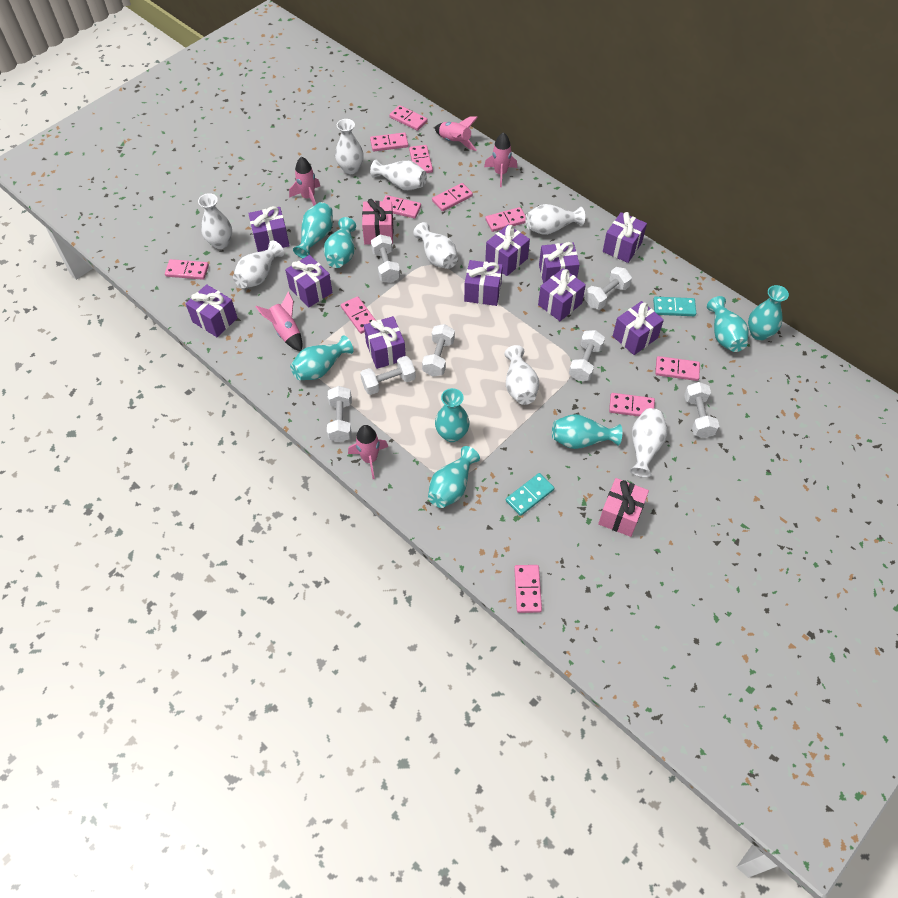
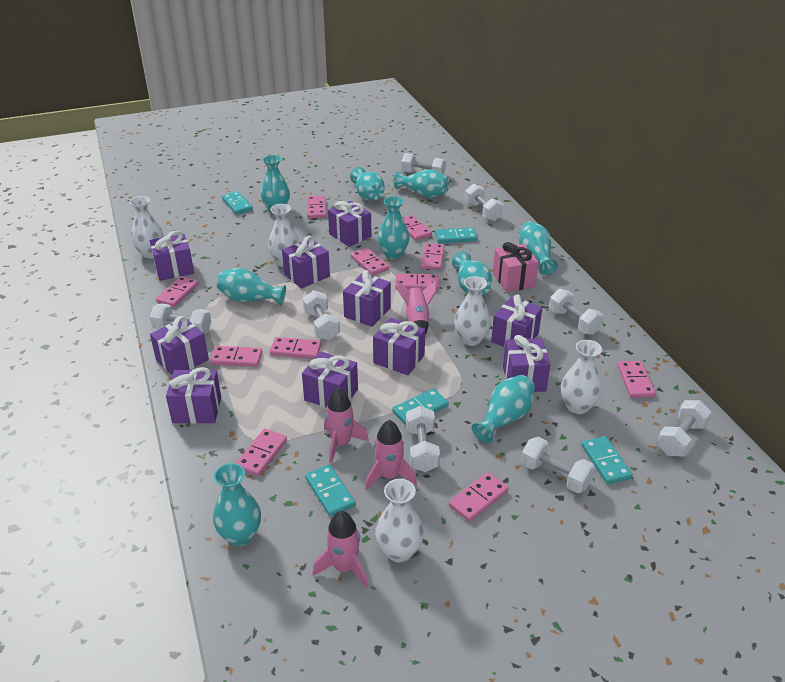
pink gift: [362,199,394,245] [598,478,649,537] = 2 -> [493,242,539,292] = 1
pink rocket: [256,291,302,351] [289,157,320,206] [348,425,388,479] [435,116,478,151] [484,132,517,187] = 5 -> [313,511,368,588] [324,388,369,464] [365,420,417,490] [396,280,437,335] = 4
turquoise domino: [506,473,554,516] [653,297,696,316] = 2 -> [222,191,253,215] [305,464,356,517] [392,388,449,425] [435,227,478,243] [582,436,633,484] = 5
turquoise vase: [290,335,353,380] [293,202,333,258] [324,217,356,268] [428,446,480,508] [435,388,470,442] [552,414,622,449] [707,296,748,352] [748,285,789,341] = 8 -> [213,463,261,546] [217,268,286,306] [261,155,290,214] [350,167,385,201] [378,196,409,259] [394,169,449,198] [452,251,492,295] [472,375,535,443] [519,221,558,275] = 9
white dumbbell: [327,386,352,442] [360,356,416,395] [371,235,400,283] [422,324,455,376] [569,330,605,381] [585,267,632,309] [684,382,719,438] = 7 -> [150,303,211,334] [303,290,340,340] [401,153,446,175] [406,406,440,472] [464,184,504,221] [521,437,595,493] [549,289,604,335] [657,400,711,457] = 8
white vase: [198,193,232,249] [233,240,284,288] [335,119,364,174] [370,160,427,190] [413,222,458,269] [505,345,539,405] [525,204,585,235] [630,408,667,477] = 8 -> [129,196,164,259] [268,204,300,267] [375,479,424,562] [454,276,491,346] [561,340,602,414] = 5

